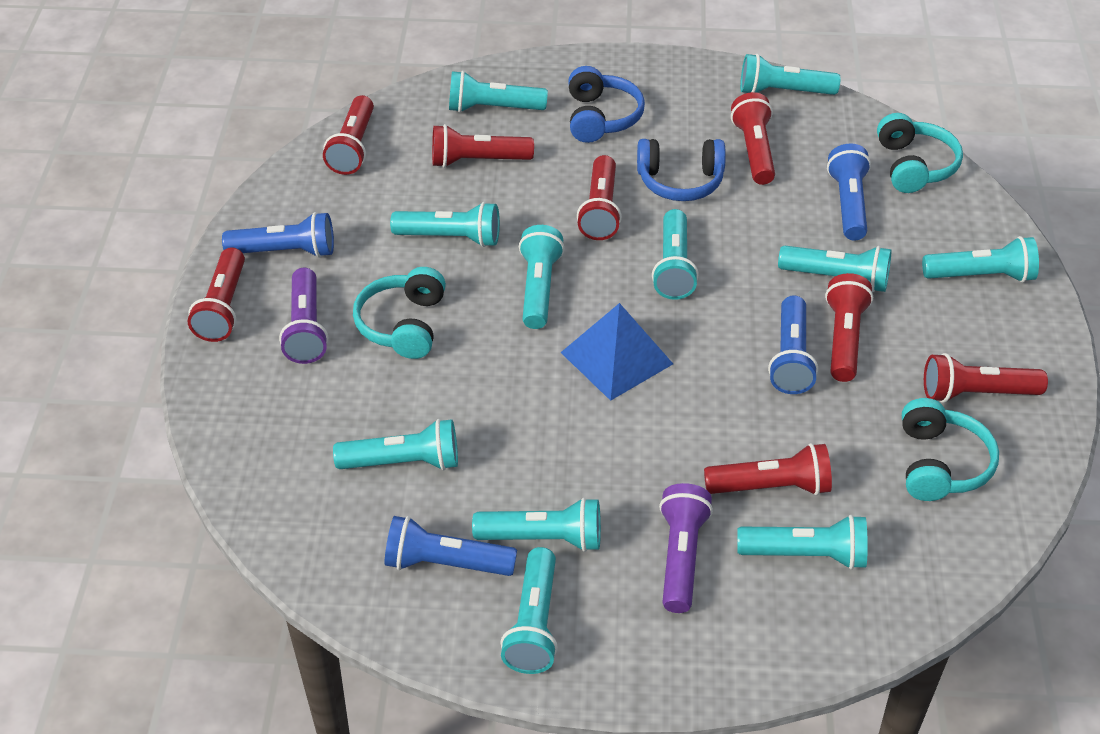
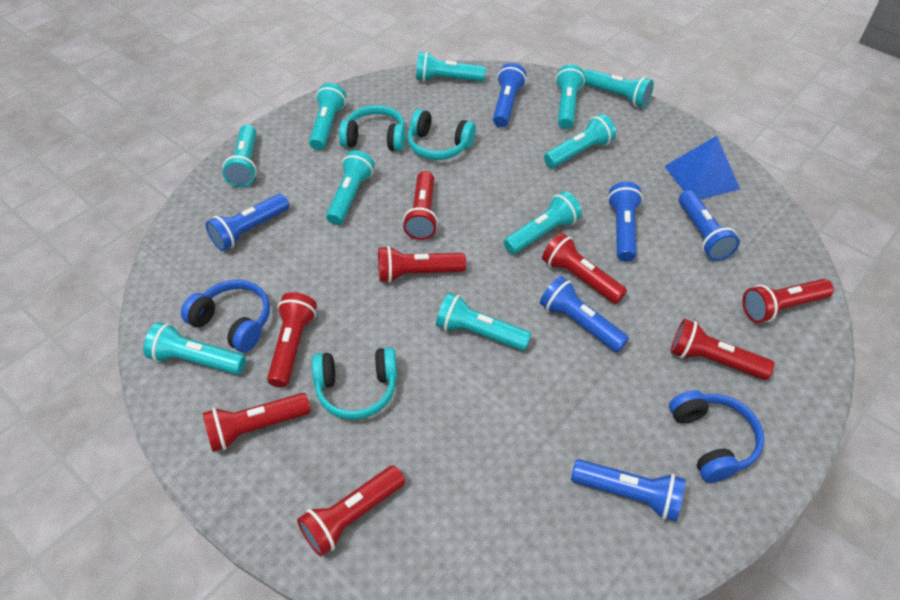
blue flashlight: [222,212,334,258] [385,516,517,576] [768,295,818,394] [827,144,871,241] = 4 -> [206,194,289,251] [493,63,526,127] [540,276,629,352] [571,459,686,522] [607,182,643,262] [679,190,740,261] = 6
purple flashlight: [279,268,328,364] [659,483,713,613] = 2 -> none = 0
turquoise flashlight: [333,419,458,470] [390,202,500,247] [449,71,548,113] [472,498,601,552] [500,547,558,674] [519,225,565,329] [652,209,699,300] [737,515,868,569] [740,54,841,95] [778,245,891,292] [922,236,1039,282] = 11 -> [143,322,246,375] [222,125,257,187] [309,83,346,150] [326,150,375,225] [416,52,486,82] [436,293,531,351] [503,191,582,254] [544,114,616,168] [555,64,585,129] [584,69,654,108] = 10

